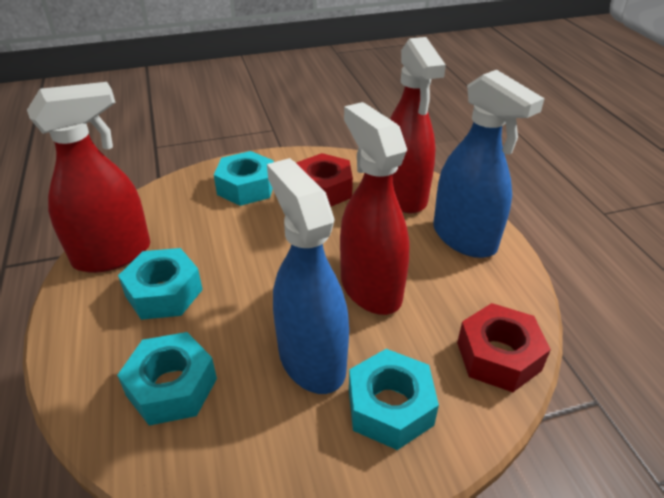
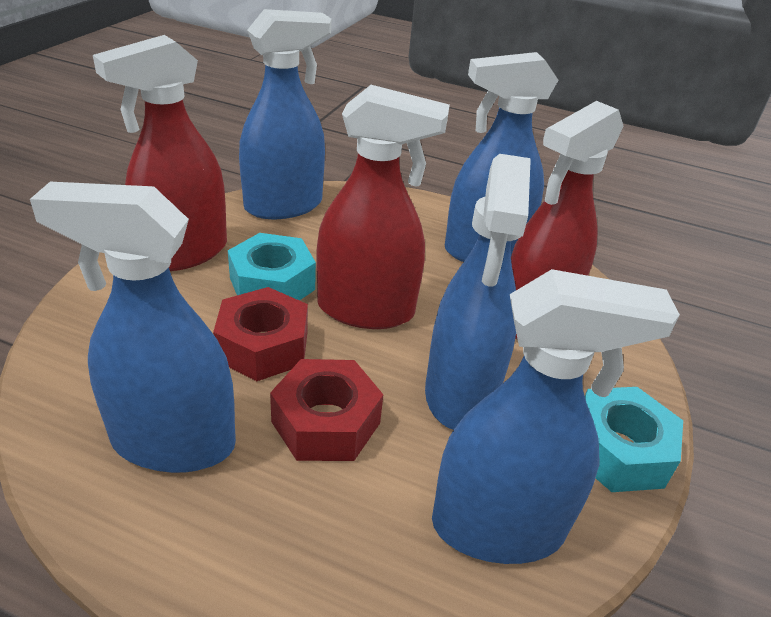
blue spray bottle: [267,158,349,394] [433,70,545,258] = 2 -> [30,182,236,473] [239,9,331,219] [425,154,531,430] [432,269,680,564] [445,52,558,262] = 5
turquoise nut: [117,332,217,426] [118,248,203,320] [214,151,274,206] [349,349,439,450] = 4 -> [228,233,316,301] [585,387,683,492] = 2

